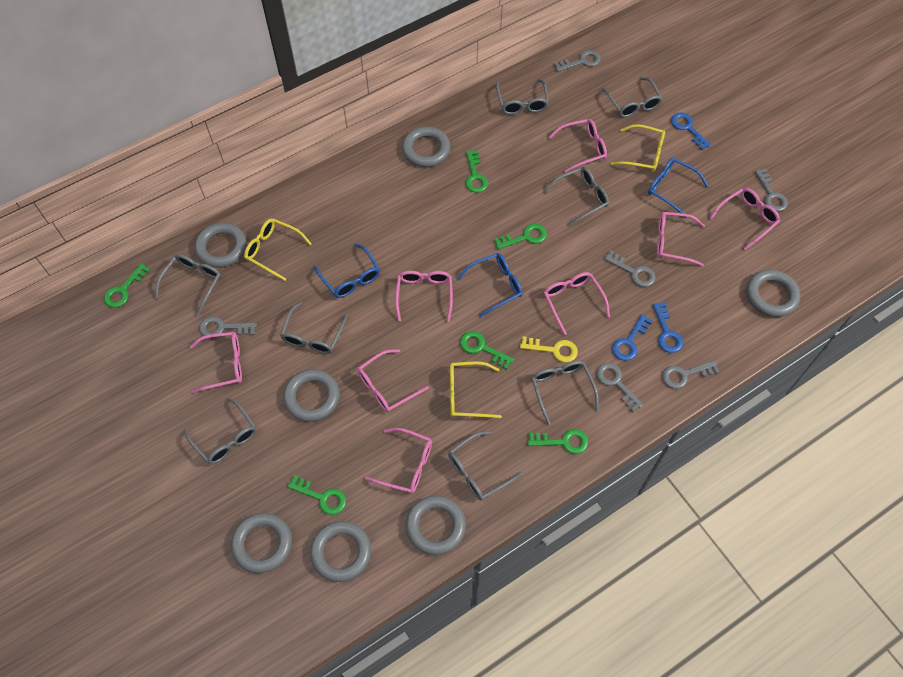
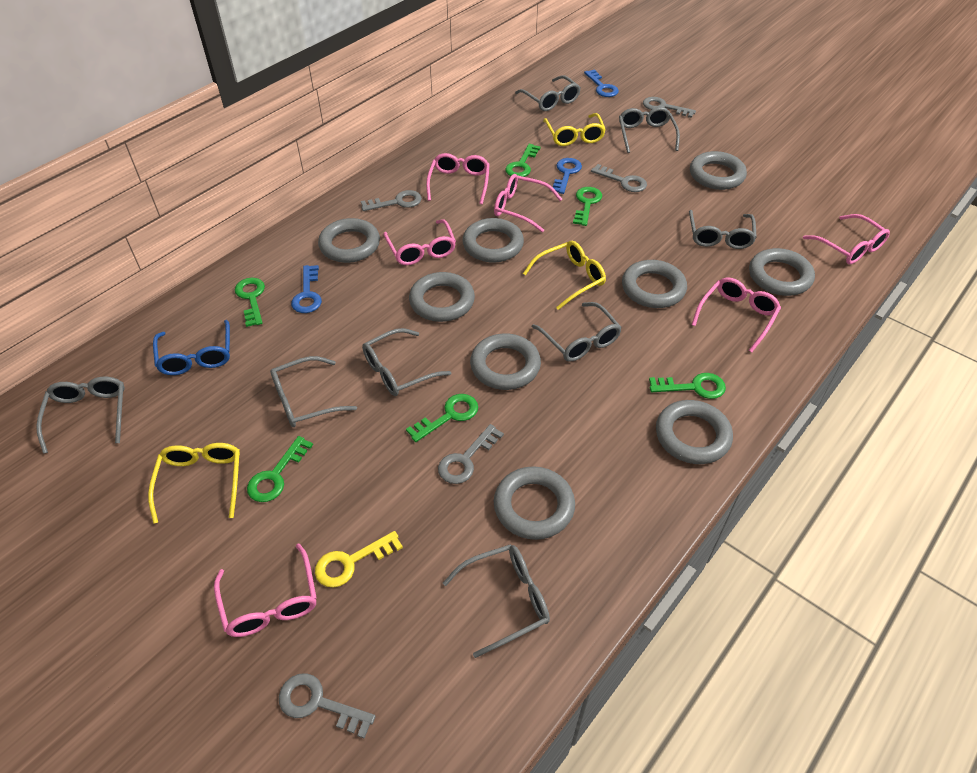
blue glasses: [314,244,380,298] [457,253,523,317] [648,158,708,218] = 3 -> [153,320,230,375] = 1
grey key: [199,316,257,338] [554,50,601,72] [596,363,643,412] [604,250,656,287] [662,360,720,389] [755,168,788,212] = 6 -> [279,673,376,739] [361,190,422,211] [438,424,504,484] [591,164,647,192] [643,97,696,118] = 5
grey ring: [195,223,247,268] [231,513,292,573] [283,369,340,422] [310,521,371,582] [402,127,451,167] [406,495,466,555] [746,269,801,317] = 7 -> [318,218,380,263] [409,272,475,322] [463,218,524,263] [470,334,541,390] [494,466,575,540] [622,260,687,308] [656,400,733,464] [690,151,747,190] [749,248,815,296] = 9
pink glasses: [190,332,242,393] [357,349,429,412] [365,428,432,494] [395,271,453,322] [544,272,610,335] [549,119,607,173] [657,212,705,266] [710,188,780,250] = 8 -> [214,543,317,637] [383,219,456,265] [426,153,490,204] [494,174,562,232] [692,277,781,352] [803,214,890,264] = 6

